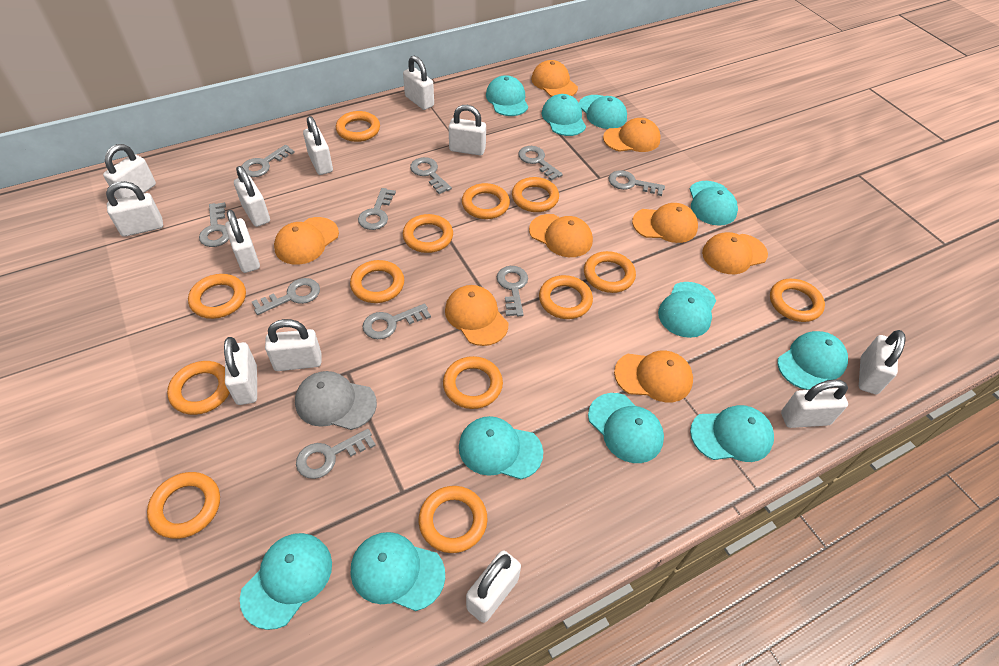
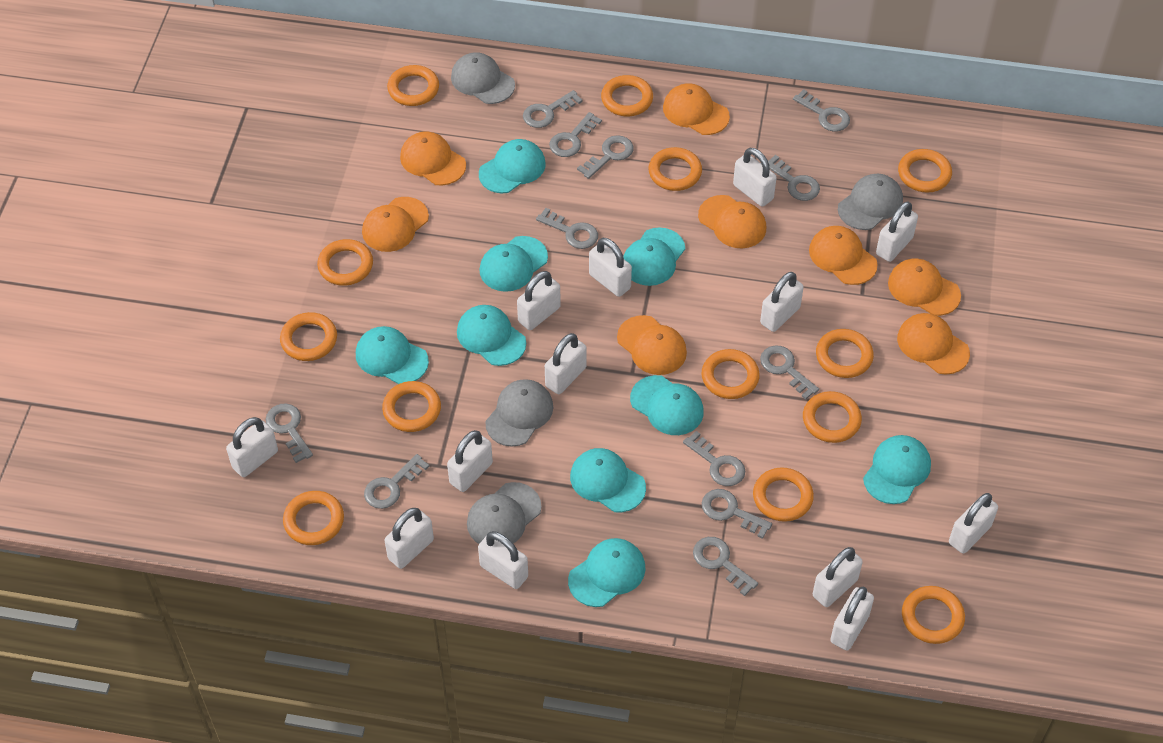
grey cap: [295,371,377,430] = 1 -> [451,52,515,104] [467,482,541,544] [485,379,553,447] [838,174,903,230] = 4
grey key: [199,202,229,247] [242,145,295,177] [252,278,320,315] [296,429,376,479] [358,188,396,230] [363,303,431,339] [410,157,452,194] [497,266,528,316] [518,146,563,181] [609,170,665,196] = 10 -> [266,403,313,463] [364,454,430,509] [523,90,583,128] [536,208,598,249] [549,112,602,157] [577,135,634,179] [683,431,745,486] [693,537,758,596] [702,489,772,539] [760,345,819,400] [768,155,820,201] [793,89,850,132] = 12
turquoise cap: [240,533,332,630] [351,532,445,611] [459,416,543,479] [486,75,528,116] [541,94,586,136] [579,95,627,129] [588,393,664,463] [658,282,716,338] [690,181,738,226] [690,405,774,462] [777,331,848,390] = 11 -> [356,326,429,384] [457,305,526,366] [479,139,546,193] [480,236,548,292] [568,538,646,607] [570,448,646,512] [623,228,685,286] [630,375,704,435] [863,435,931,504] = 9
white padlock: [103,144,156,199] [106,181,163,237] [224,337,257,405] [225,210,260,273] [234,166,270,227] [265,319,321,371] [303,116,333,175] [403,55,434,110] [449,105,486,156] [466,550,521,623] [781,379,848,428] [859,330,906,394] = 12 -> [226,417,278,477] [385,508,434,569] [447,430,493,492] [478,531,528,589] [517,271,561,330] [545,333,586,394] [589,238,632,297] [733,148,777,207] [760,272,804,332] [813,547,863,607] [830,586,874,650] [876,202,918,262] [949,493,998,554] = 13

